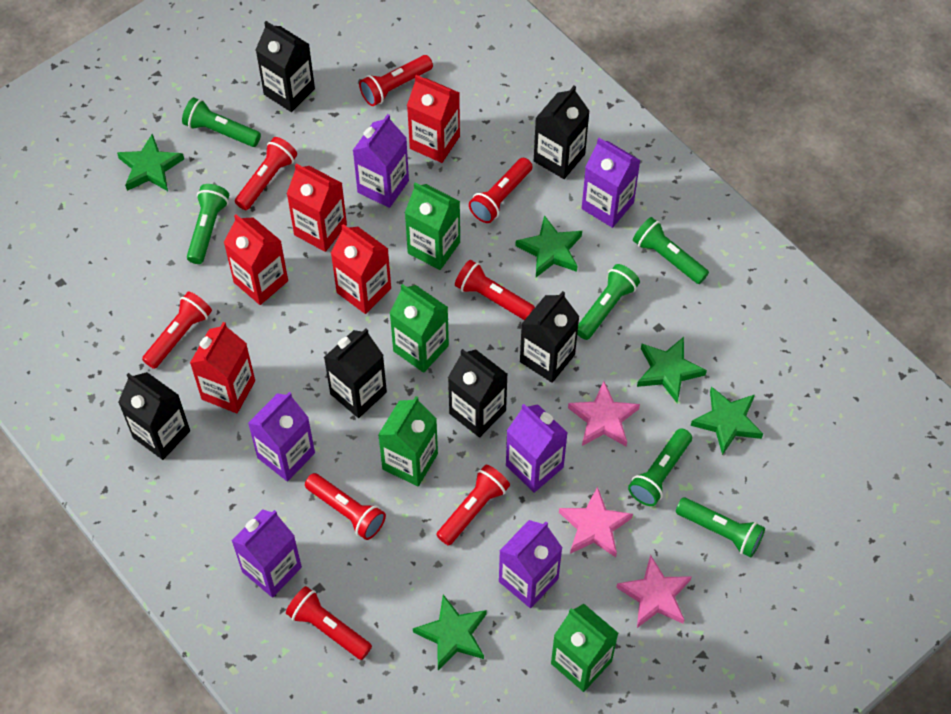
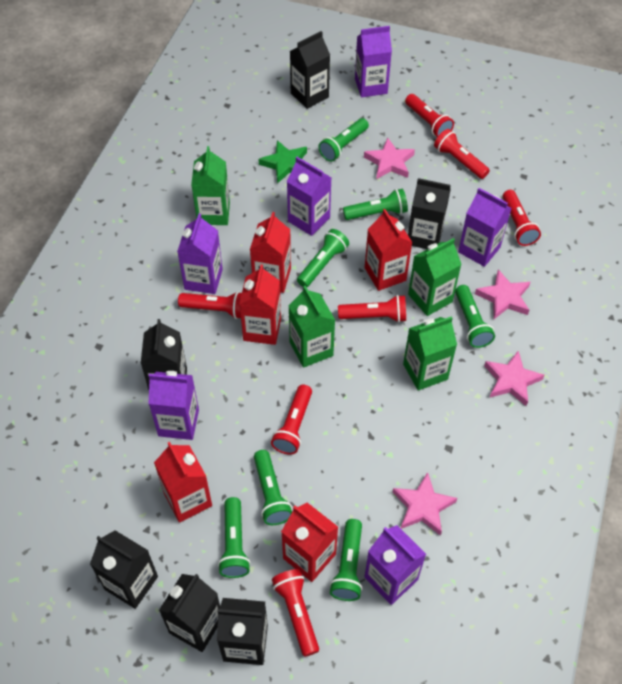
green flashlight: [182,97,261,147] [187,184,229,264] [577,264,640,340] [628,428,692,506] [633,217,709,284] [676,497,765,557] = 6 -> [218,497,251,578] [254,450,292,525] [297,229,349,287] [318,118,369,162] [330,519,362,601] [343,189,408,220] [455,285,495,348] = 7
green star: [117,134,184,191] [413,594,487,670] [516,215,582,277] [637,337,707,403] [691,386,763,455] = 5 -> [259,140,307,184] = 1
pink star: [559,486,633,557] [568,381,640,446] [616,555,692,628] = 3 -> [364,137,415,179] [393,472,457,536] [475,270,530,319] [484,351,545,406] = 4
red flashlight: [142,292,212,369] [235,137,297,210] [286,586,372,660] [305,473,386,540] [359,55,433,106] [436,465,510,546] [455,260,535,320] [469,158,533,223] = 8 -> [178,291,242,319] [271,385,312,455] [272,569,319,657] [338,295,406,323] [405,94,454,137] [434,129,490,179] [502,190,541,246] = 7

